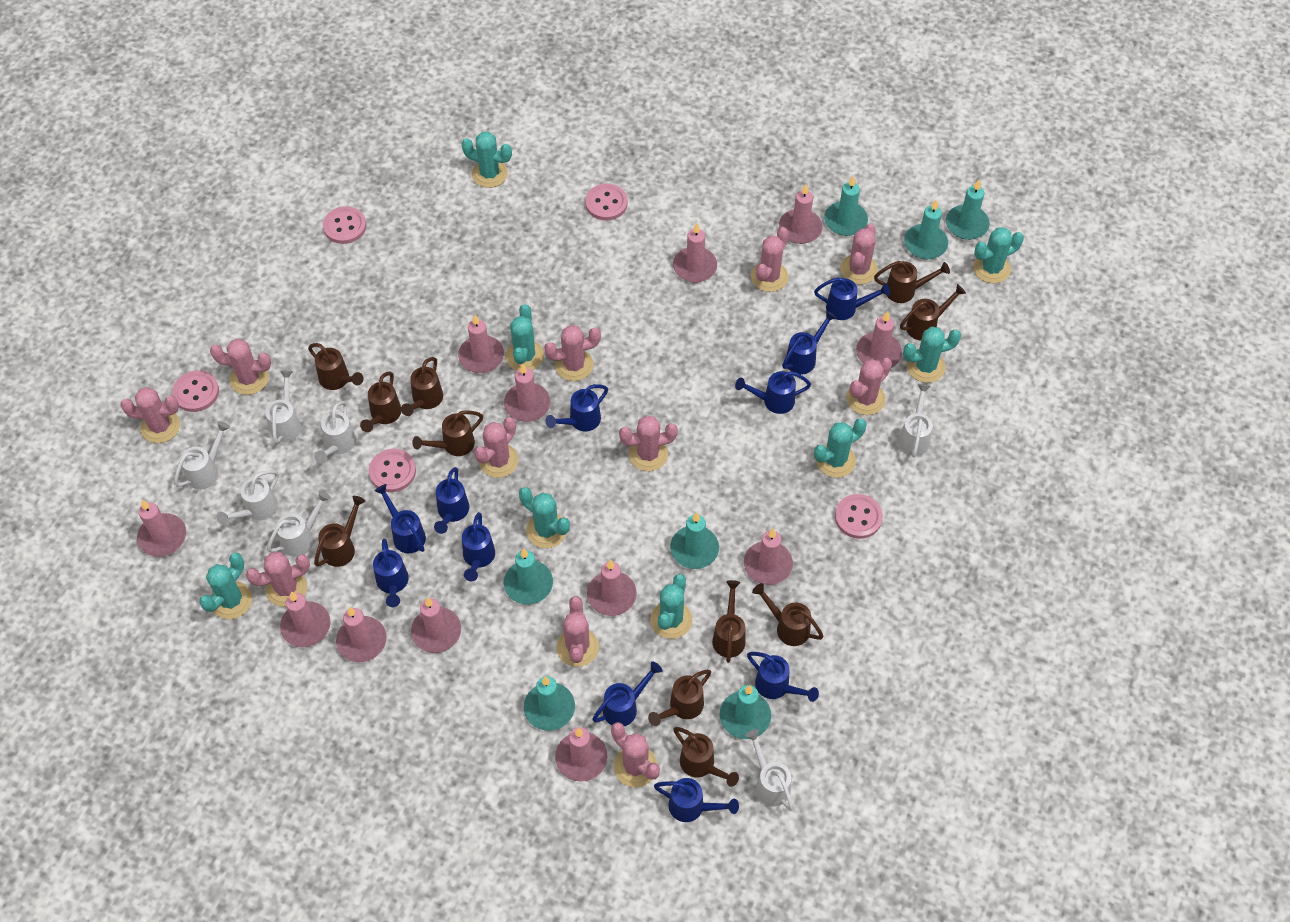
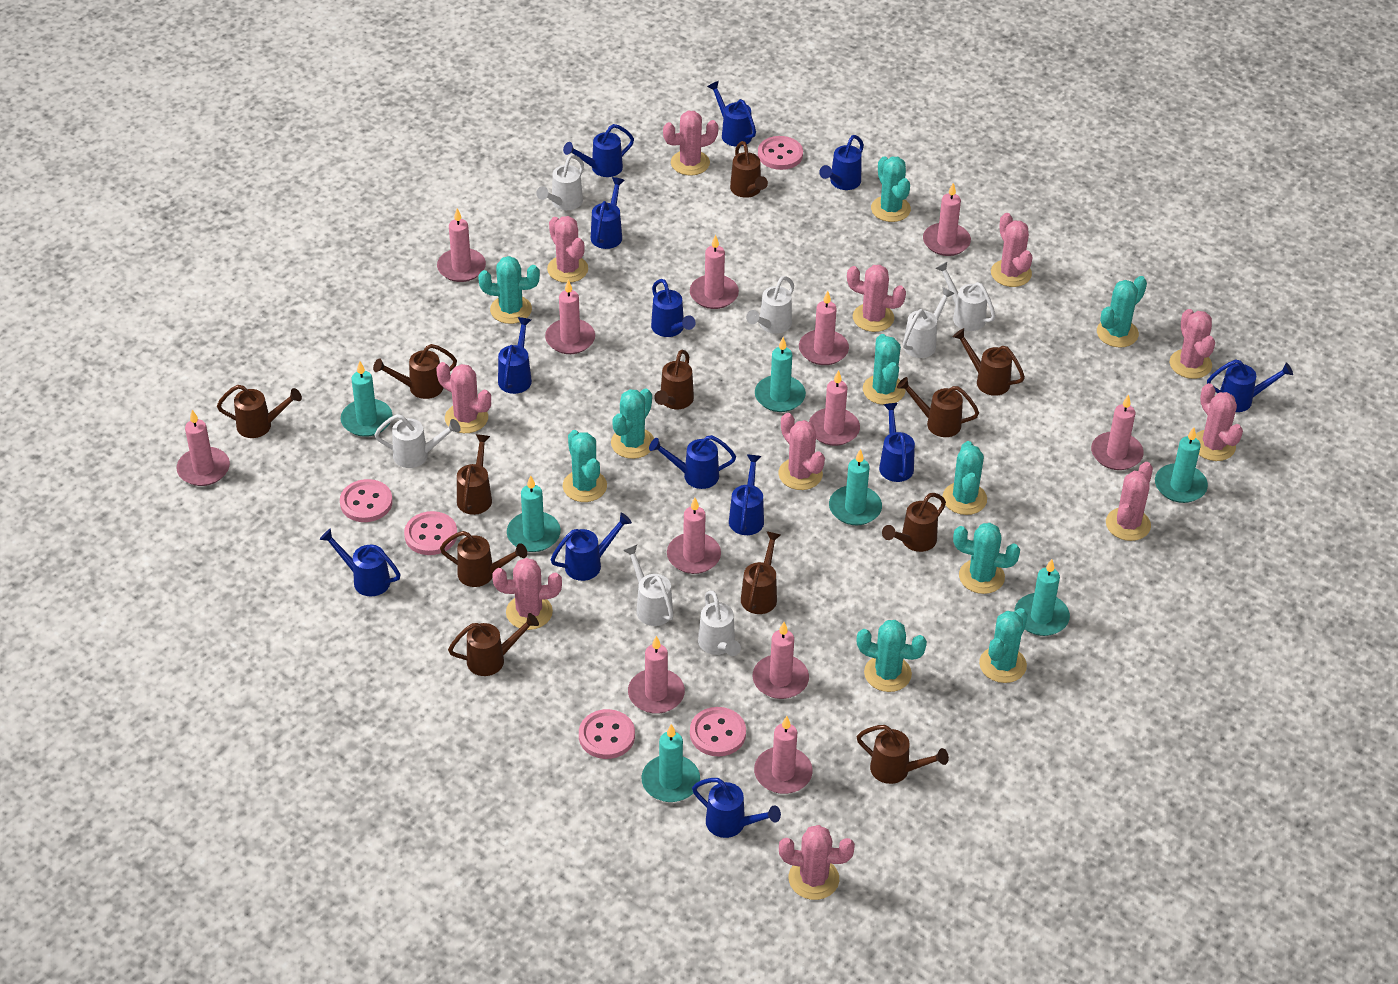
blue watering can: [373,538,409,607] [374,484,426,553] [434,467,469,534] [462,512,495,581] [545,384,608,431] [592,662,662,726] [654,778,739,822] [735,371,811,414] [747,652,819,702] [782,311,837,374] [814,277,890,320] = 11 -> [320,529,400,596] [498,317,532,394] [551,513,632,581] [563,124,634,177] [591,177,625,249] [649,435,736,489] [651,279,696,337] [692,778,781,838] [707,81,756,147] [729,454,764,535] [819,135,864,190] [879,403,915,482] [1207,359,1293,412] = 13
brown watering can: [308,343,364,390] [314,496,365,567] [360,371,401,432] [401,357,443,416] [412,410,483,456] [648,670,711,726] [673,727,739,787] [712,580,746,663] [752,583,824,646] [874,261,950,303] [900,284,966,341] = 11 -> [217,385,302,438] [373,344,457,399] [440,531,527,587] [448,613,539,676] [457,434,492,515] [654,350,694,409] [730,141,768,198] [741,531,781,614] [857,725,949,784] [882,493,946,552] [897,377,979,437] [953,328,1025,396] = 12
turquoise cactus: [199,553,252,619] [461,132,512,188] [506,304,544,371] [519,487,570,548] [650,574,692,639] [814,419,867,478] [903,327,961,383] [973,227,1024,283] = 8 -> [478,256,540,324] [563,430,607,502] [611,388,654,459] [857,620,927,692] [863,334,906,405] [871,156,911,222] [943,441,987,515] [953,523,1020,594] [979,608,1028,683] [1097,276,1147,348] = 10

